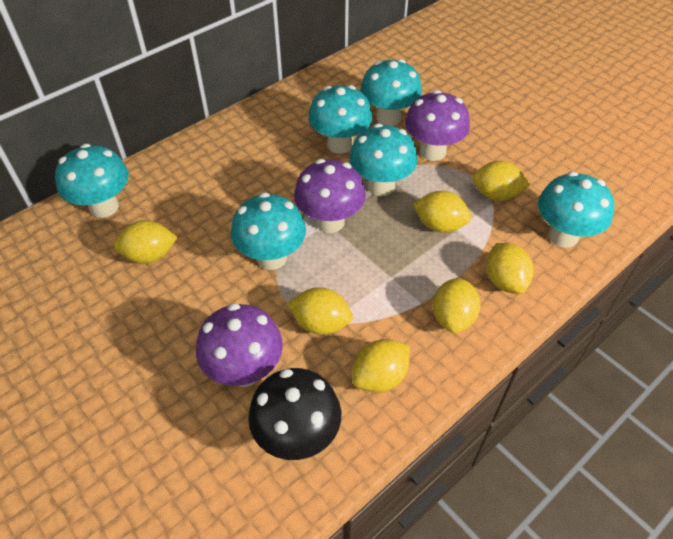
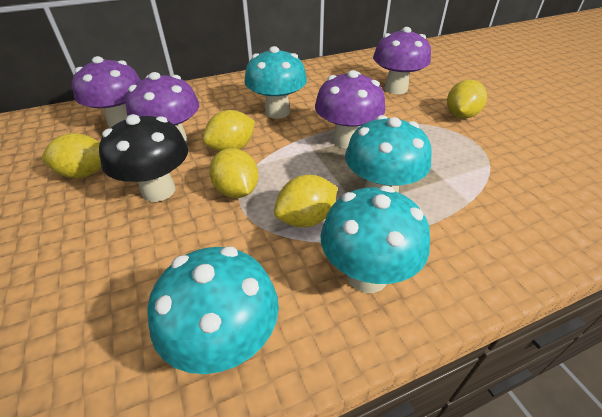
purple mushroom: [196,303,283,387] [294,159,366,233] [405,90,470,161] = 3 -> [72,56,140,128] [126,72,199,143] [315,70,385,149] [373,27,431,94] = 4
turquoise mushroom: [55,144,129,218] [231,193,306,270] [309,85,372,154] [349,123,417,196] [360,59,422,126] [538,172,614,248] = 6 -> [147,246,279,374] [245,46,307,119] [320,186,430,293] [345,115,432,193] = 4
yellow lemon: [114,220,178,264] [287,287,353,335] [352,339,410,392] [413,191,472,233] [433,277,481,333] [472,161,530,201] [486,243,534,294] = 7 -> [42,133,101,178] [203,110,255,151] [209,148,258,198] [274,175,338,227] [447,79,487,119] = 5

